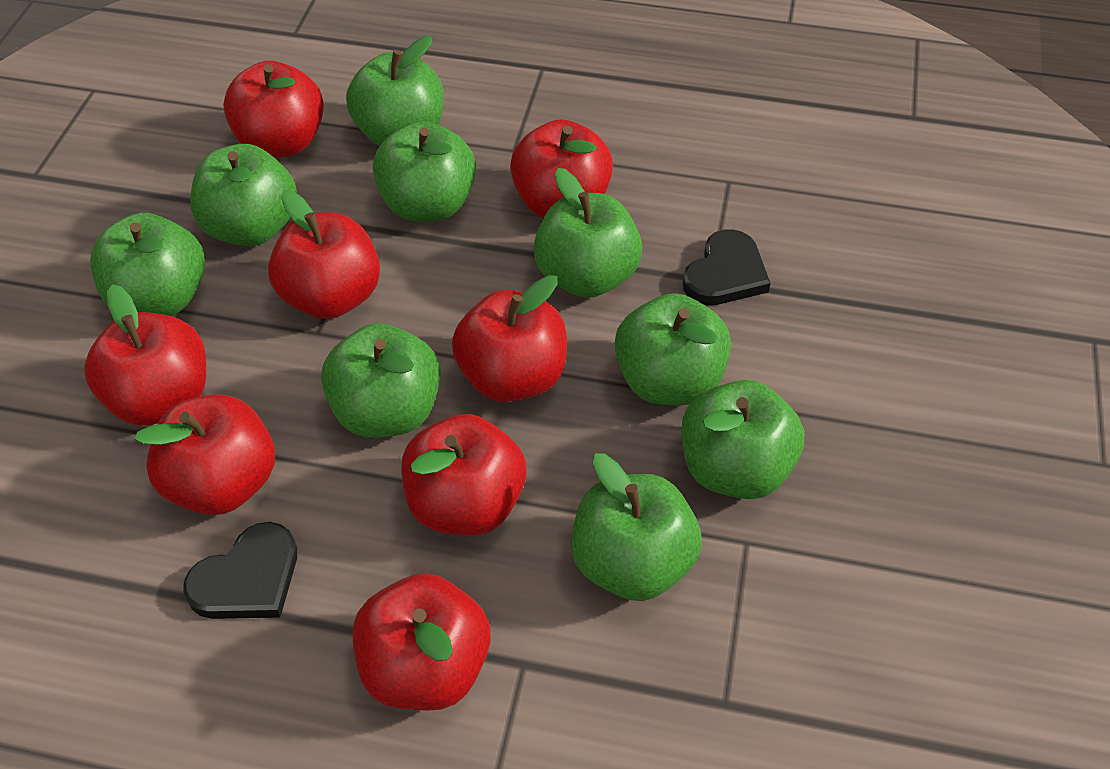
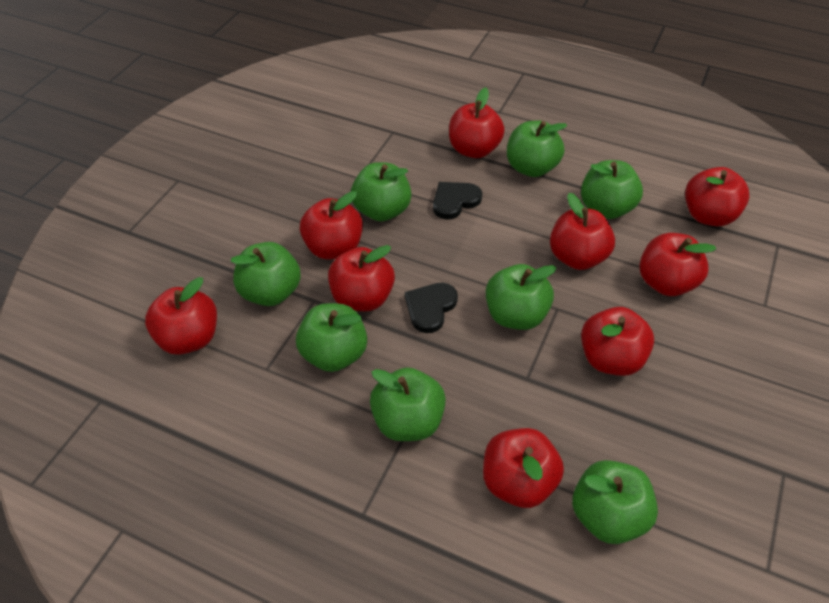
green apple: [90,213,205,316] [190,144,297,246] [321,323,441,438] [346,36,444,146] [373,121,476,222] [533,168,642,298] [571,453,702,601] [615,293,731,405] [681,380,804,499] = 9 -> [230,242,301,306] [296,303,367,372] [351,162,411,222] [370,367,446,441] [486,264,557,330] [507,121,567,177] [572,460,658,544] [581,160,643,219] = 8
red apple: [84,284,206,426] [134,394,275,515] [223,61,324,158] [268,190,380,319] [353,573,491,711] [401,414,526,535] [452,275,567,402] [510,119,613,218] = 8 -> [145,277,217,355] [300,191,363,260] [328,245,395,311] [449,87,505,158] [483,428,564,508] [550,193,615,270] [581,307,654,376] [639,233,717,296] [685,167,750,227] = 9

